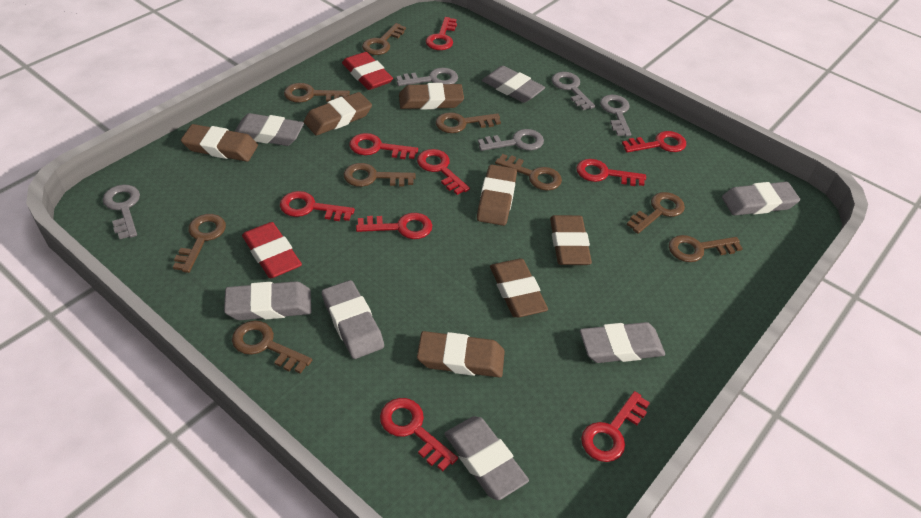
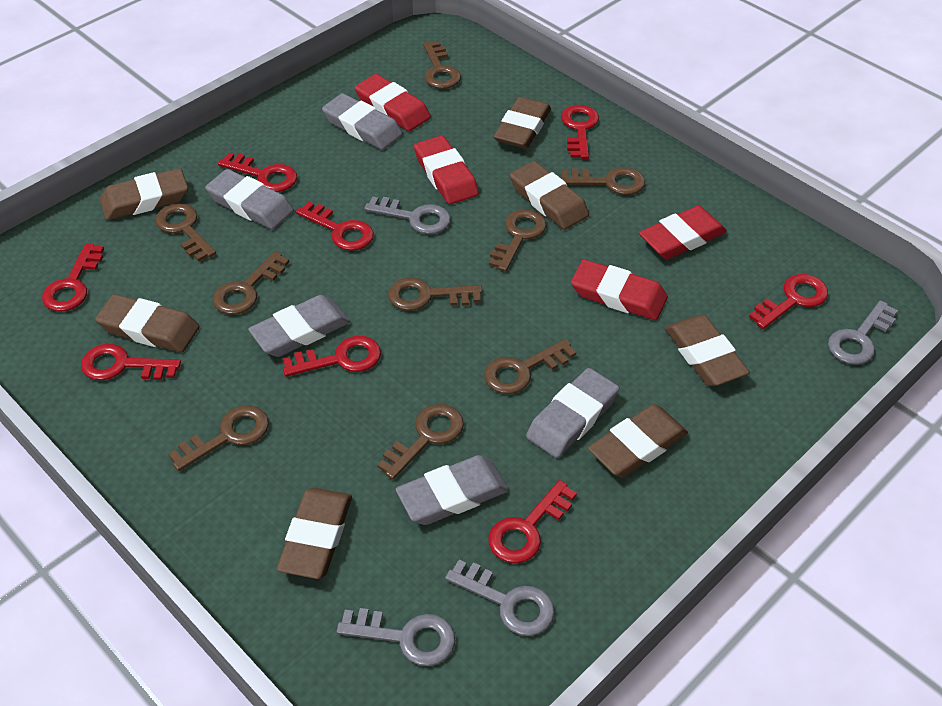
grey eraser: [224,281,311,320] [234,113,304,146] [322,280,384,359] [444,416,529,500] [482,66,545,103] [580,322,665,363] [722,182,800,216] = 7 -> [205,169,294,229] [248,295,350,357] [322,93,403,150] [396,455,509,525] [526,368,619,458] = 5
grey key: [103,185,140,239] [396,68,458,86] [478,129,544,151] [552,72,595,110] [600,95,631,136] = 5 -> [337,608,455,666] [364,196,451,234] [445,560,555,636] [828,300,898,365] = 4
red eraser: [242,222,302,278] [342,52,393,90] = 2 -> [355,74,431,131] [414,136,479,204] [571,259,668,320] [639,206,727,259] = 4
red key: [280,191,355,221] [349,133,418,159] [356,213,432,239] [380,398,458,471] [417,149,470,195] [426,17,457,50] [576,159,646,186] [581,391,650,462] [622,131,686,152] = 9 -> [42,243,104,312] [81,344,181,380] [218,153,297,192] [283,336,381,377] [296,202,374,251] [488,480,577,563] [561,105,599,159] [749,274,828,329] = 8

